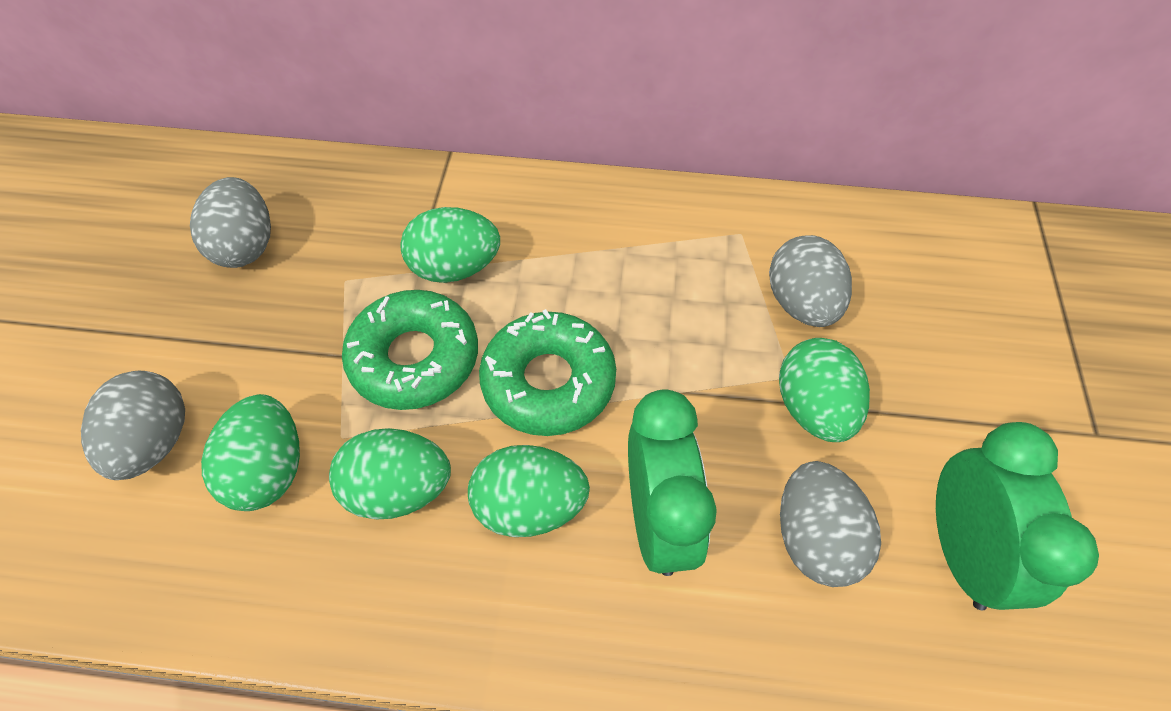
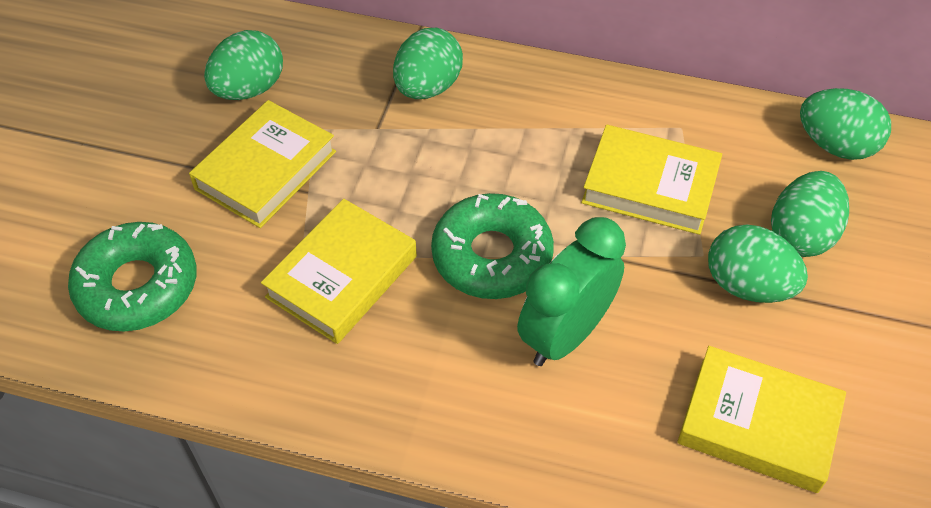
green clock: [628,389,717,576] [936,422,1099,610] = 2 -> [517,217,626,366] = 1
grey egg: [81,370,185,480] [190,177,271,268] [769,235,852,327] [780,461,881,587] = 4 -> none = 0
yellow book: none = 0 -> [189,100,336,228] [261,199,417,344] [581,125,722,235] [677,346,846,493] = 4

